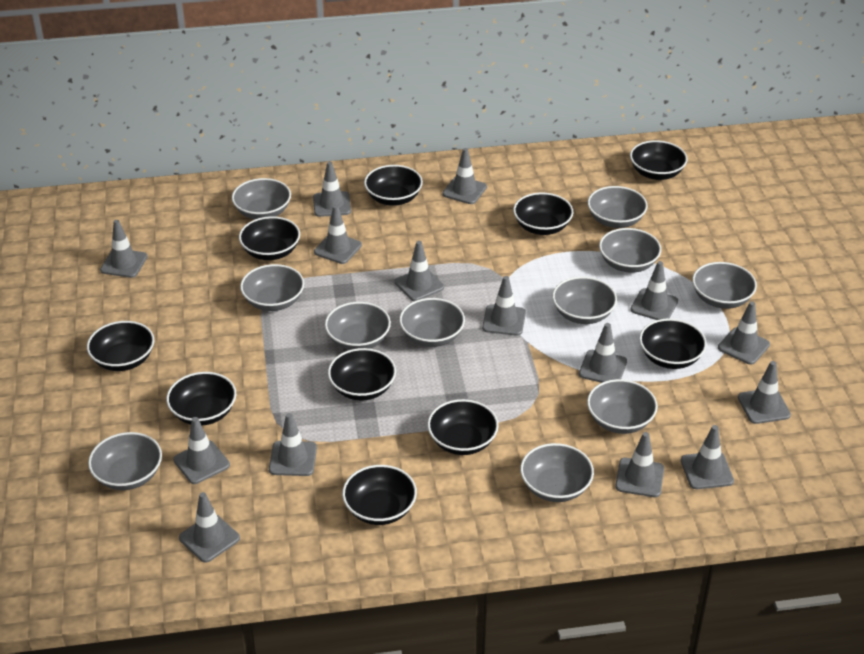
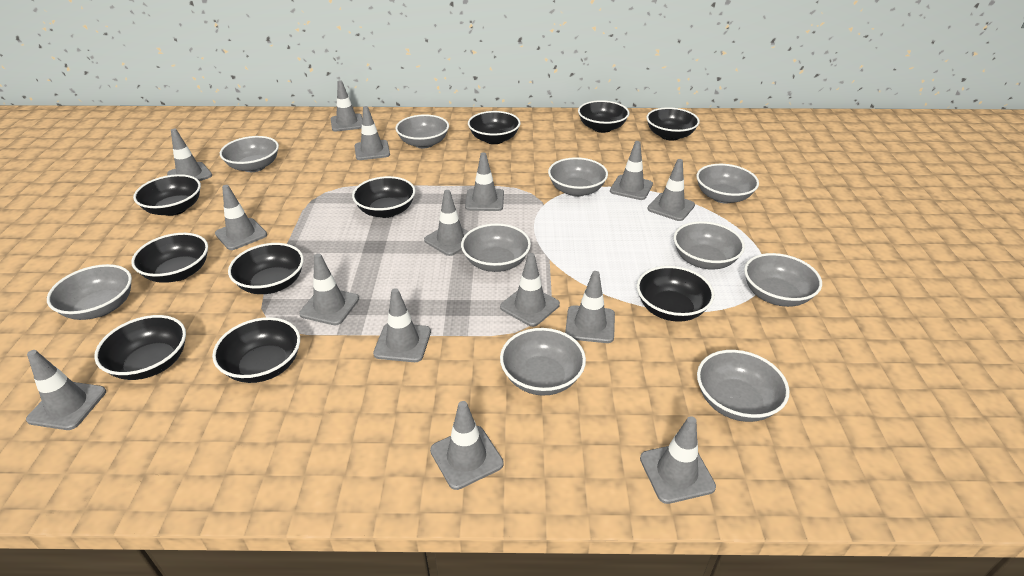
grey bowl: [88,432,162,490] [232,178,291,219] [240,264,304,311] [325,302,391,350] [399,298,465,347] [520,443,594,502] [552,277,617,324] [587,379,658,434] [588,186,648,228] [599,228,661,273] [692,262,757,309] = 11 -> [47,264,132,320] [220,136,279,172] [396,114,449,148] [461,223,531,272] [500,328,586,396] [548,157,608,197] [674,221,745,269] [696,164,759,204] [697,350,790,422] [744,253,822,307] = 10

